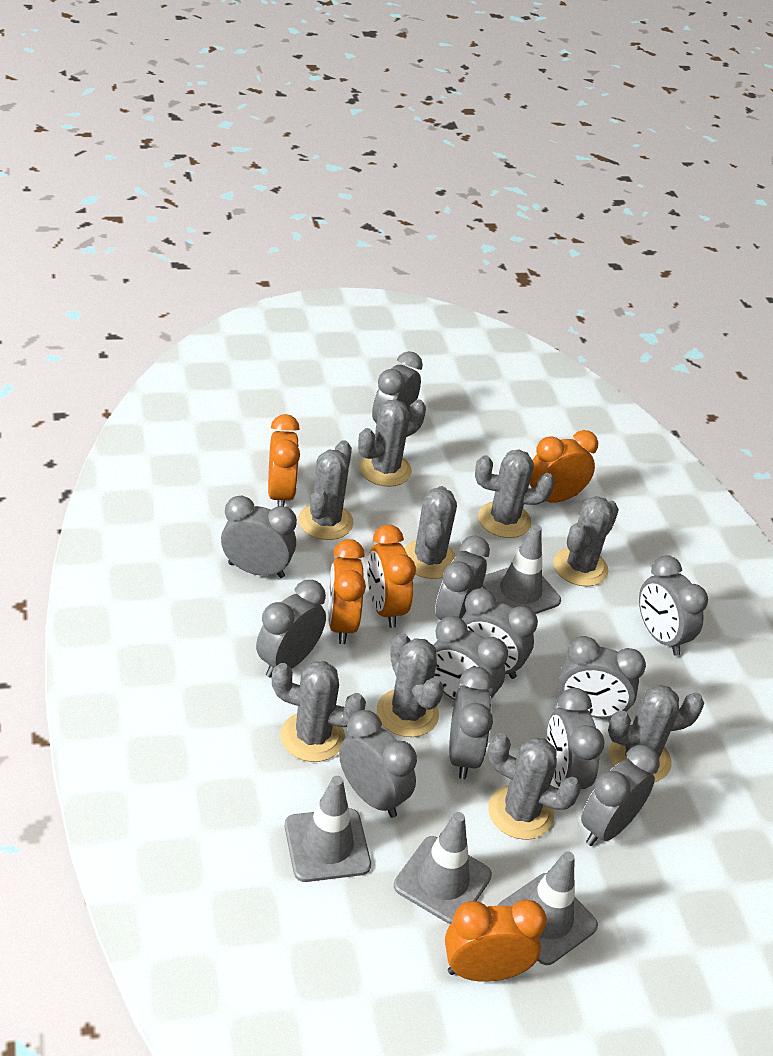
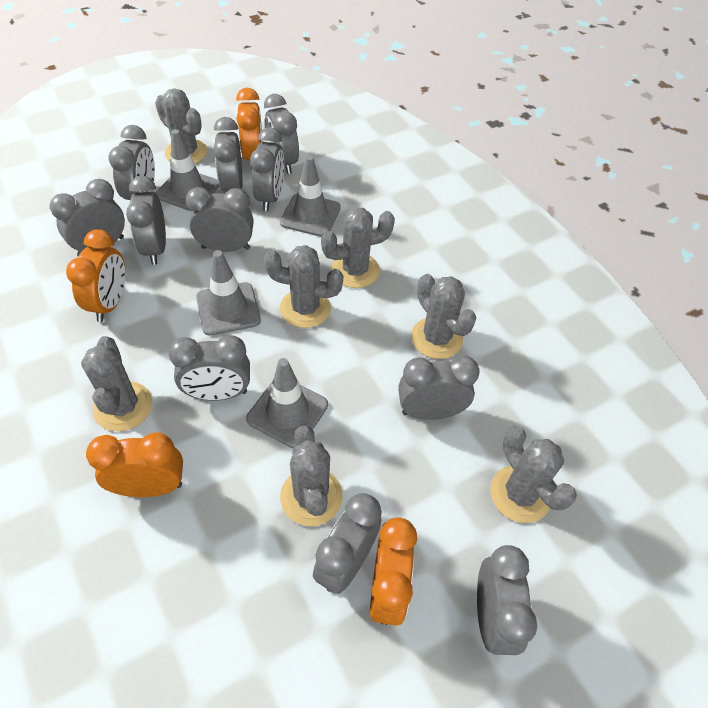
grey cactus: [272,661,366,762] [298,440,354,540] [358,399,426,487] [377,633,444,737] [404,486,457,579] [475,449,555,538] [488,733,581,840] [554,496,619,587] [608,685,704,782] = 9 -> [81,336,152,431] [155,88,207,164] [264,245,343,328] [280,425,343,526] [321,207,395,288] [411,274,476,359] [490,426,577,523] = 7
grey clock: [221,496,297,578] [256,580,326,678] [339,710,417,818] [372,351,423,423] [433,616,508,700] [435,535,490,620] [449,667,493,779] [462,588,538,679] [547,688,605,789] [558,636,646,718] [581,745,660,846] [639,555,708,656] = 12 -> [50,179,125,256] [108,125,155,200] [126,176,166,265] [168,335,250,401] [186,187,253,252] [213,117,243,192] [250,127,284,211] [264,94,299,174] [313,493,382,594] [398,356,480,420] [477,545,537,655] = 11
orange clock: [268,414,300,506] [328,539,366,644] [367,525,416,628] [445,899,547,982] [529,430,598,503] = 5 -> [66,229,126,322] [86,432,183,497] [236,88,263,169] [370,517,417,626] = 4

